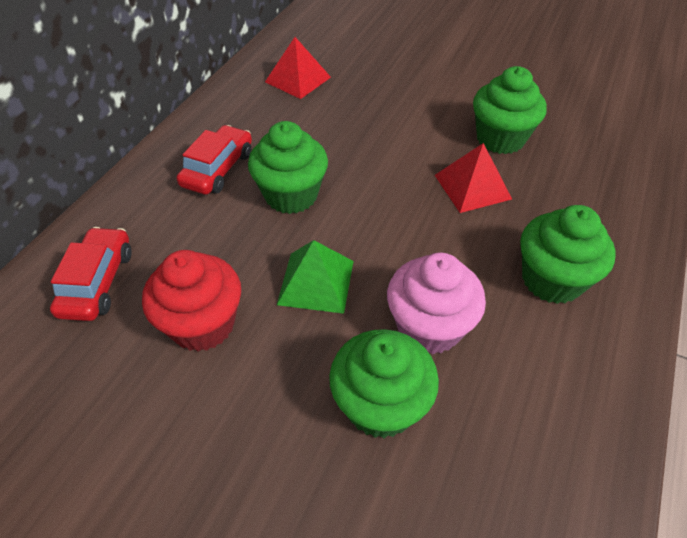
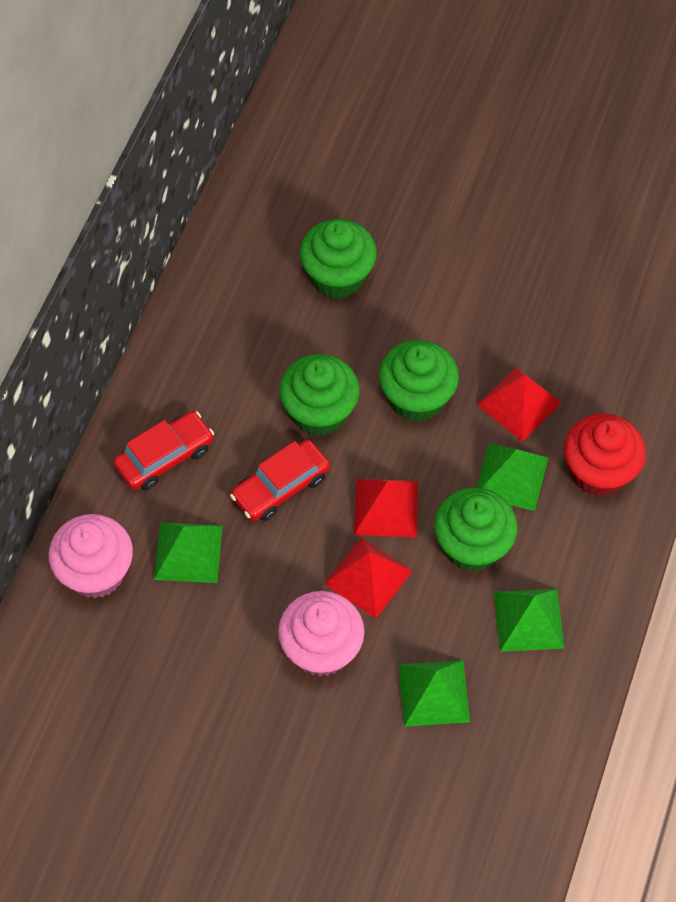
green pyramid: [277,240,354,314] = 1 -> [154,522,223,583] [399,660,470,727] [477,443,548,511] [494,589,564,652] = 4
pink cupcake: [387,253,486,355] = 1 -> [49,514,133,599] [278,591,364,676] = 2
red pyramid: [265,37,331,99] [435,143,512,213] = 2 -> [324,537,412,618] [354,479,418,537] [477,367,562,442] = 3

